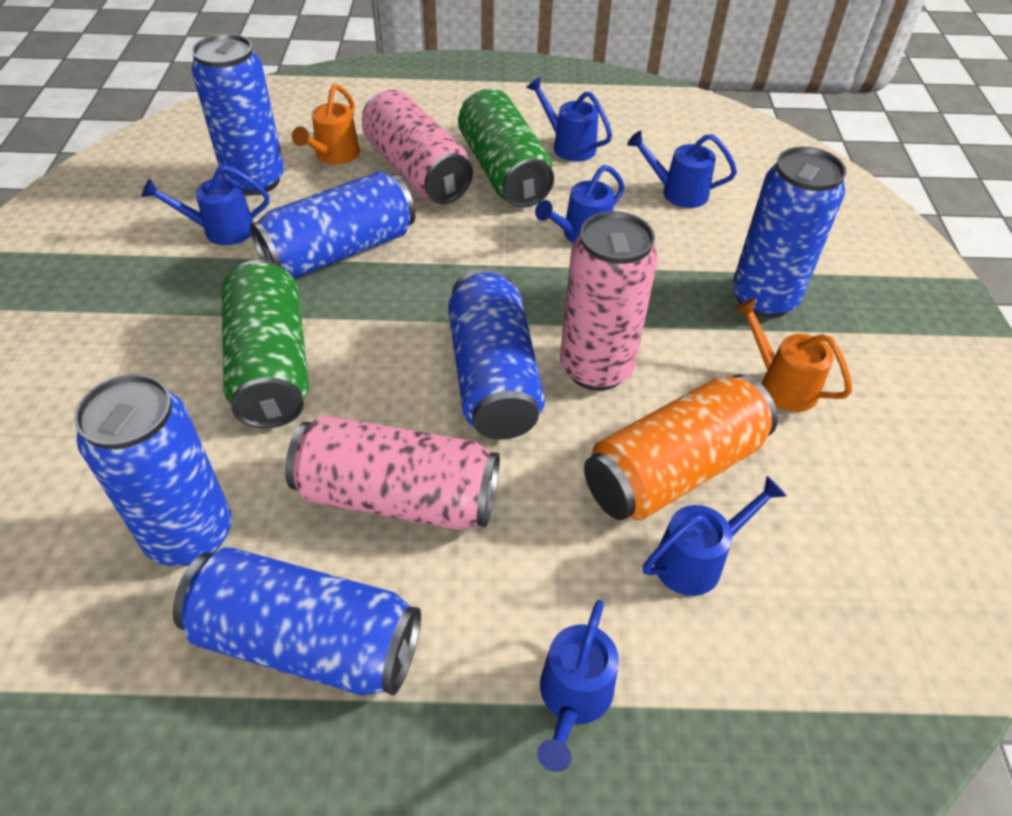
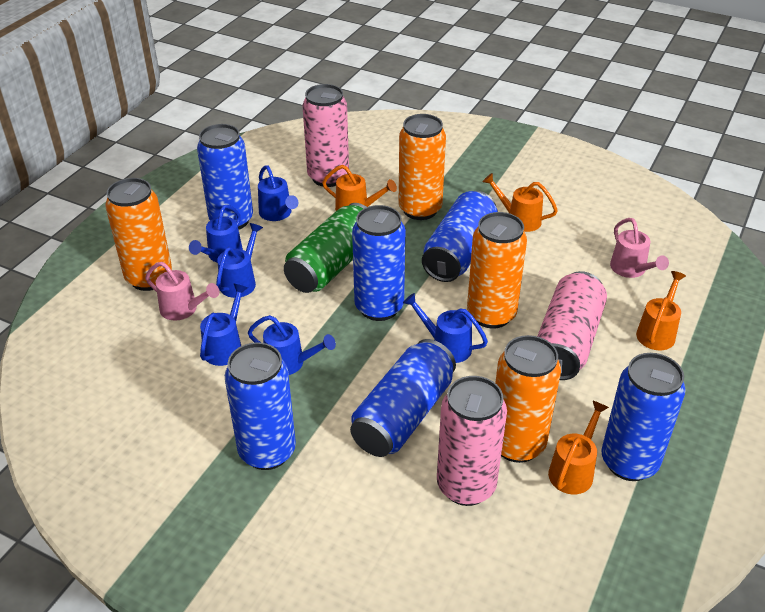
green can: [221,260,309,428] [458,89,554,208] = 2 -> [284,203,366,293] = 1
orange can: [584,374,778,521] = 1 -> [105,178,172,291] [398,114,446,220] [467,212,527,329] [495,335,561,463] = 4
orange watering can: [292,84,360,165] [734,298,852,412] = 2 -> [322,165,397,211] [482,173,558,232] [548,401,609,494] [636,271,686,351] = 4
pink watering can: none = 0 -> [145,262,219,321] [610,218,669,278] = 2

